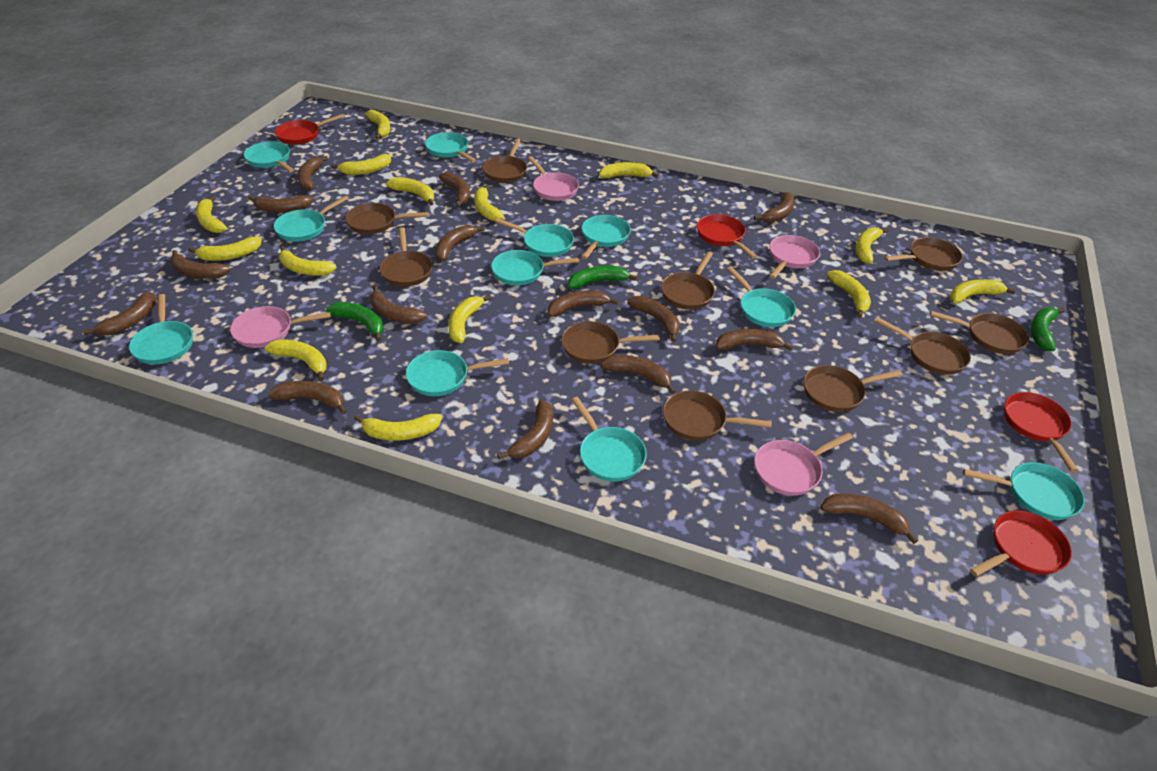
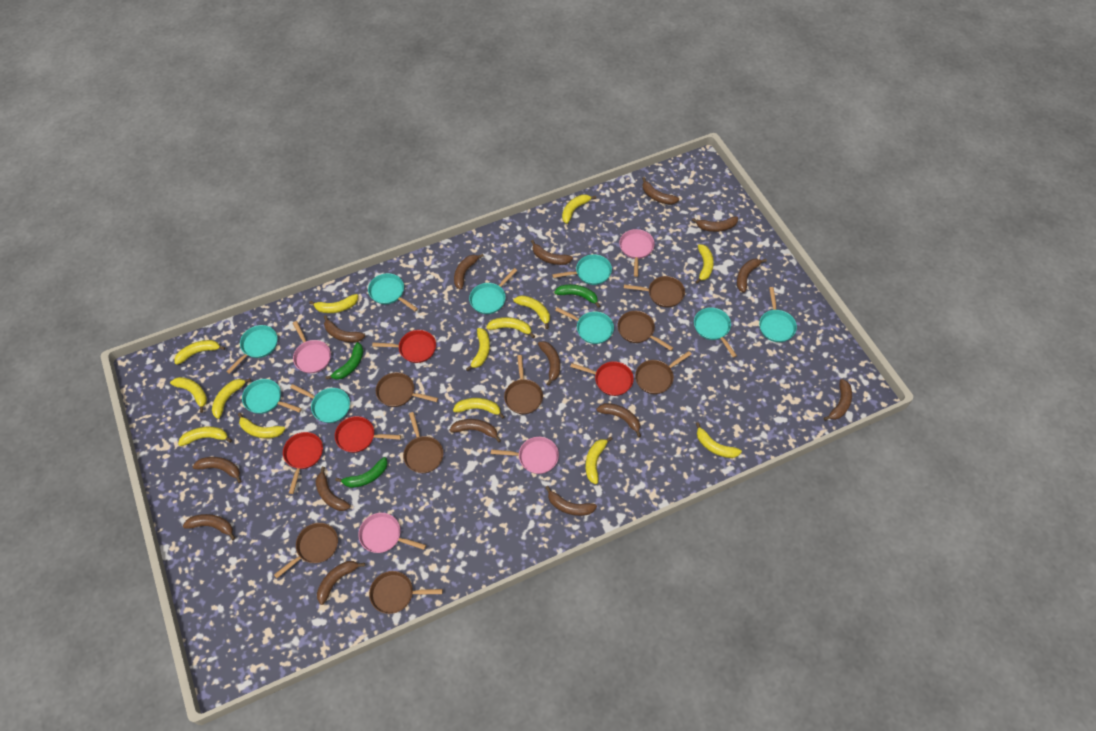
brown pan: [345,203,429,234] [379,227,433,287] [482,138,527,183] [561,321,660,364] [661,251,715,310] [663,391,772,441] [804,365,902,412] [875,318,971,375] [885,237,963,271] [930,311,1029,354] = 10 -> [274,523,338,578] [369,571,443,614] [376,372,438,407] [403,412,443,473] [504,355,543,414] [618,311,673,351] [624,276,685,307] [635,351,692,394] = 8
turquoise pan: [129,294,193,364] [244,141,294,172] [273,196,349,242] [406,350,509,396] [425,132,477,163] [491,250,580,285] [495,218,574,257] [572,397,647,482] [581,215,631,259] [727,266,796,327] [963,462,1085,520] = 11 -> [226,325,278,374] [242,379,302,414] [290,384,350,423] [368,273,418,311] [469,268,517,314] [552,254,612,285] [555,307,614,344] [694,308,737,358] [759,287,797,342] = 9

